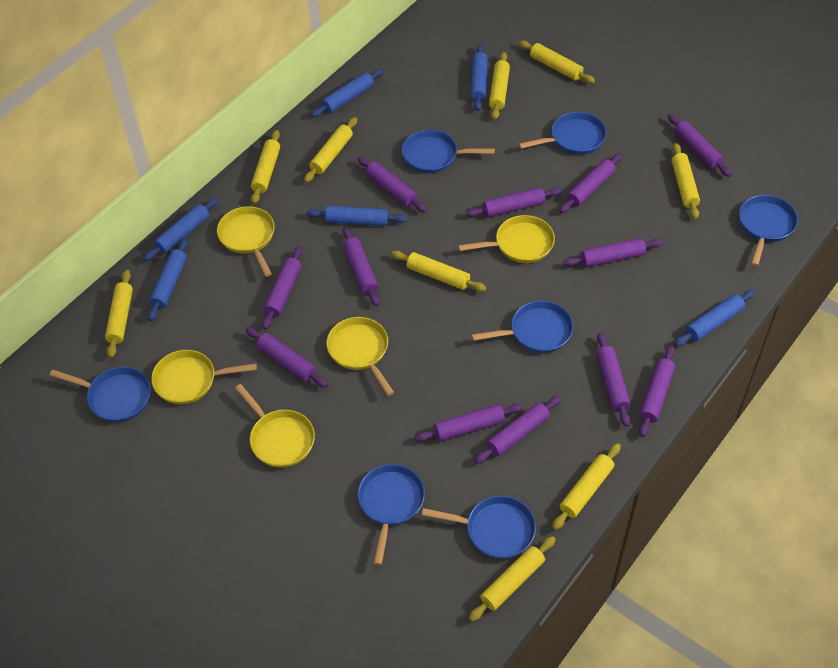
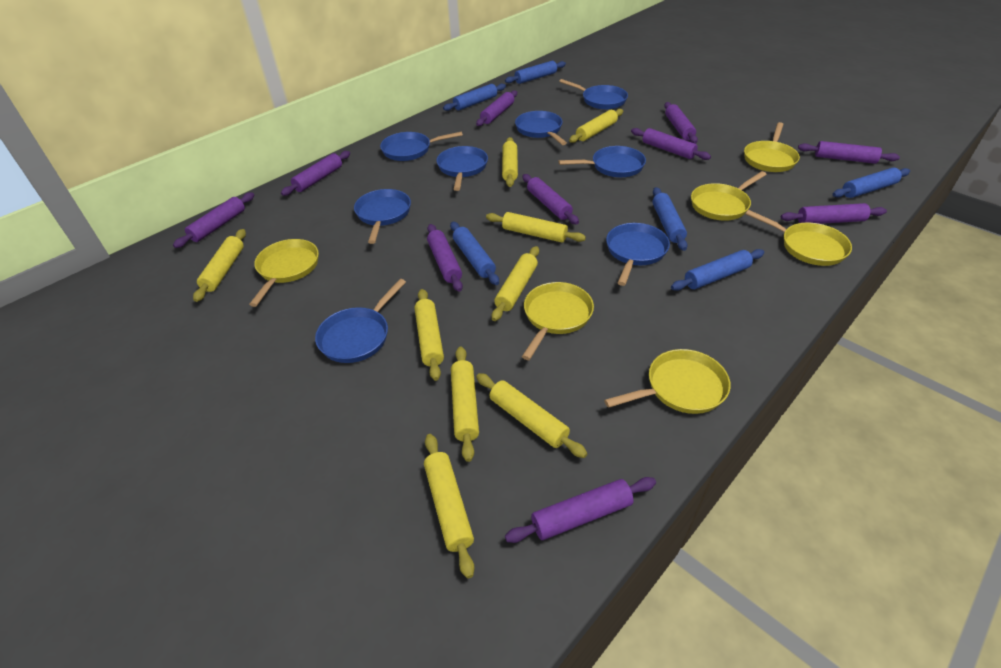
blue pan: [50,367,151,422] [358,464,425,565] [402,130,495,173] [422,496,536,559] [472,301,573,353] [519,112,607,155] [739,195,798,267] = 7 -> [315,279,406,363] [354,189,411,244] [380,131,463,161] [436,146,488,191] [515,111,567,145] [558,146,646,177] [559,79,628,110] [606,223,670,286] = 8
purple rolling pin: [246,327,328,388] [262,246,303,329] [343,227,379,306] [357,156,427,213] [415,404,523,442] [466,187,562,217] [474,396,561,464] [560,153,622,213] [564,238,663,267] [596,332,630,427] [639,346,675,437] [668,114,732,177] = 12 -> [173,192,254,248] [281,151,350,196] [427,224,463,292] [476,90,517,126] [505,477,656,543] [522,174,579,224] [631,128,711,160] [664,102,698,144] [781,203,887,224] [798,141,900,164] = 10
yellow pan: [151,350,257,404] [217,206,275,277] [235,384,315,468] [327,317,394,396] [458,215,555,263] = 5 -> [249,239,319,307] [522,282,594,360] [604,349,731,414] [691,171,767,221] [744,122,800,172] [746,210,852,266] = 6

